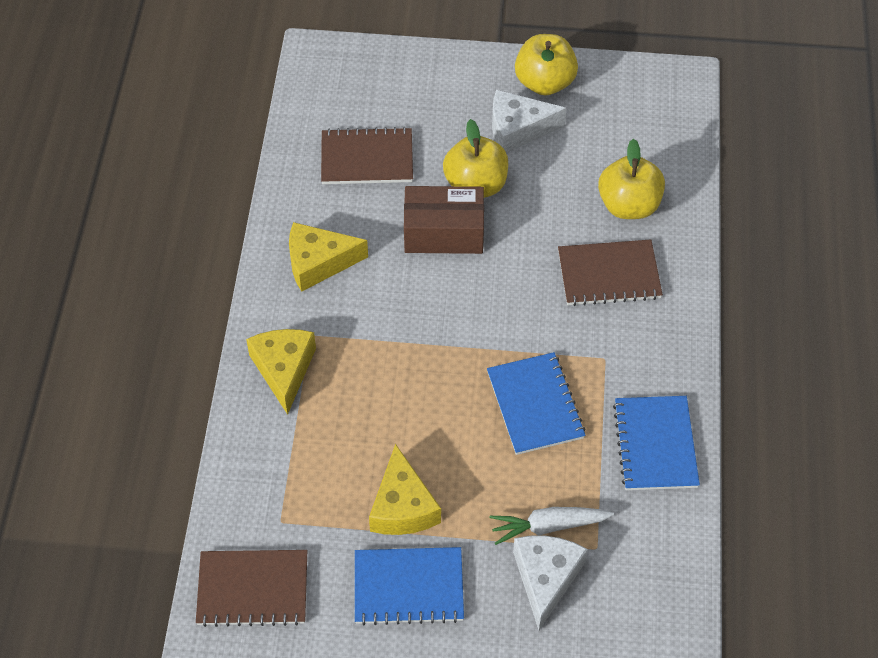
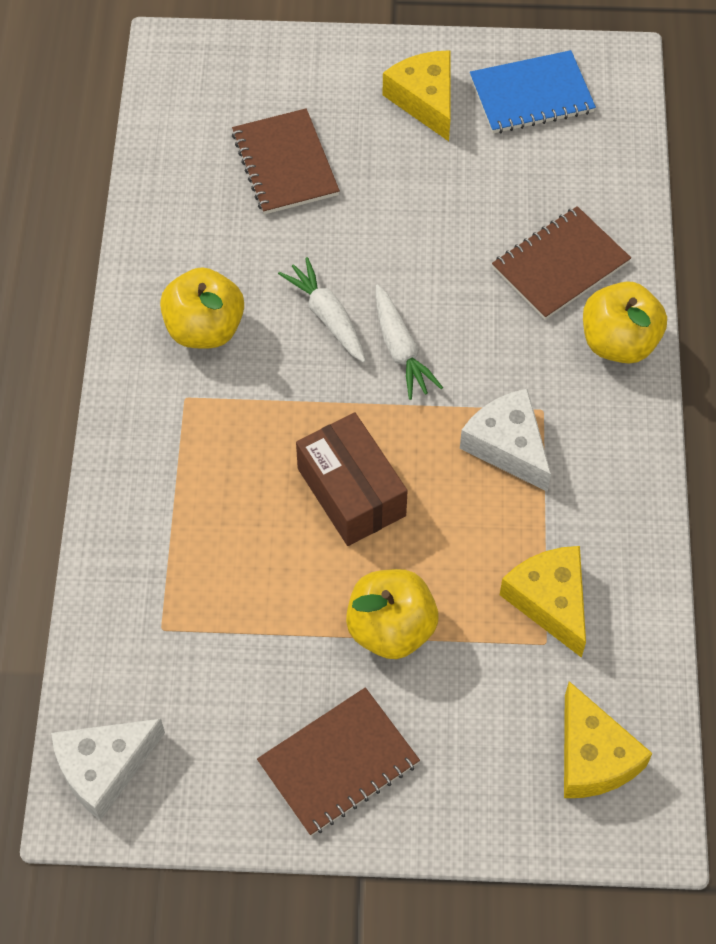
blue notebook: [355,547,464,625] [487,352,586,455] [613,396,700,490] = 3 -> [470,50,596,133] = 1
white carrot: [489,507,614,545] = 1 -> [278,257,366,363] [376,284,443,400] = 2

